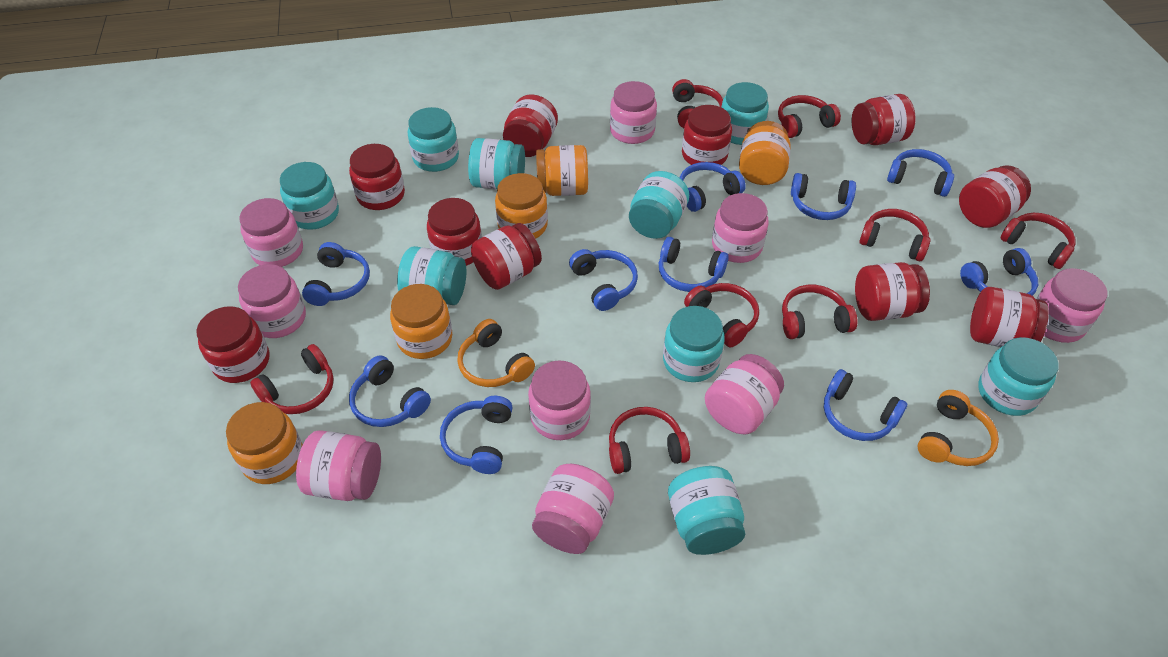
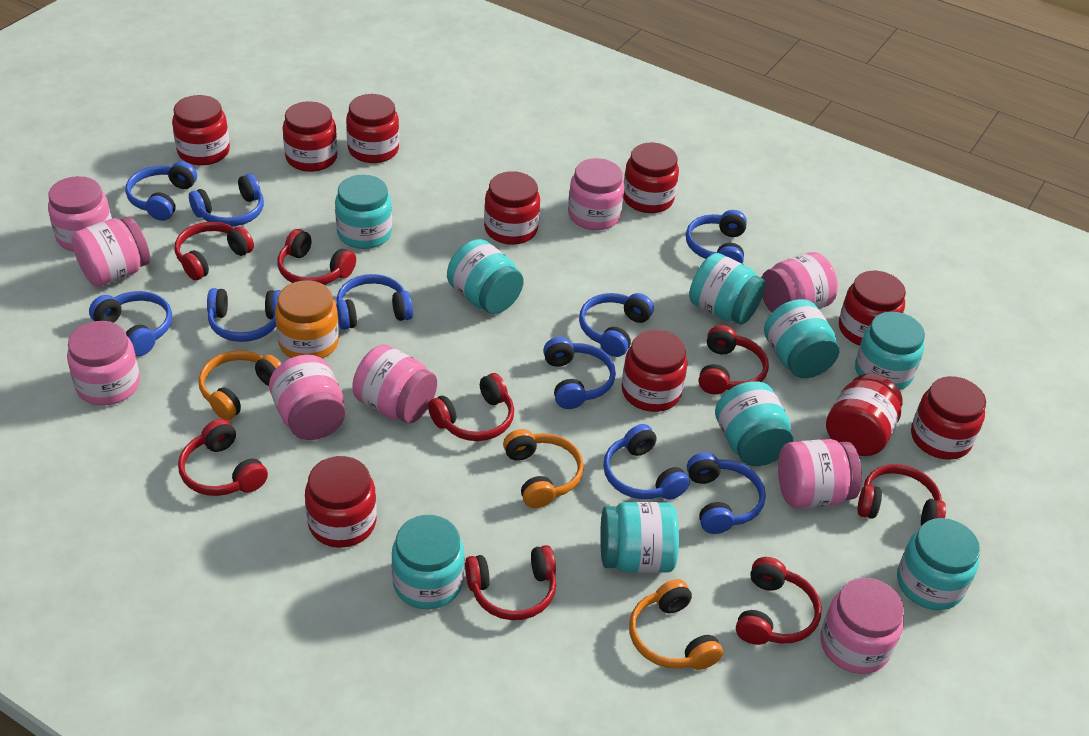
orange headphones: [457,319,535,387] [918,390,999,466] = 2 -> [199,350,282,420] [503,429,584,508] [629,579,723,670] = 3
orange jar: [226,402,303,484] [390,284,452,359] [495,173,548,239] [536,145,588,196] [739,121,791,185] = 5 -> [275,280,339,359] = 1

